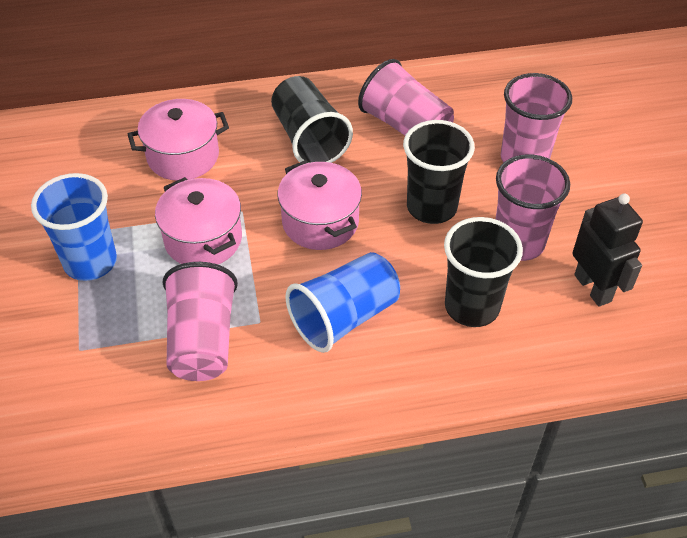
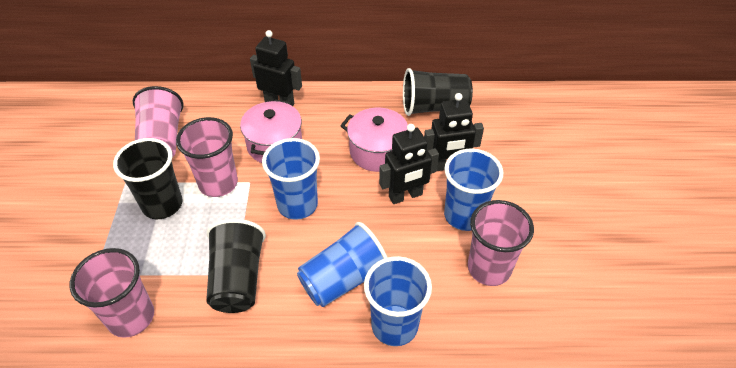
black robot: [572,194,643,307] = 1 -> [250,30,302,106] [379,124,439,204] [424,93,484,171] = 3
blue cup: [31,173,117,281] [286,252,400,353] = 2 -> [262,138,320,220] [297,222,388,307] [364,256,432,346] [444,149,503,231] = 4
pink pot: [128,99,229,181] [155,177,242,264] [278,160,362,250] = 3 -> [240,99,302,163] [340,108,408,172] = 2

